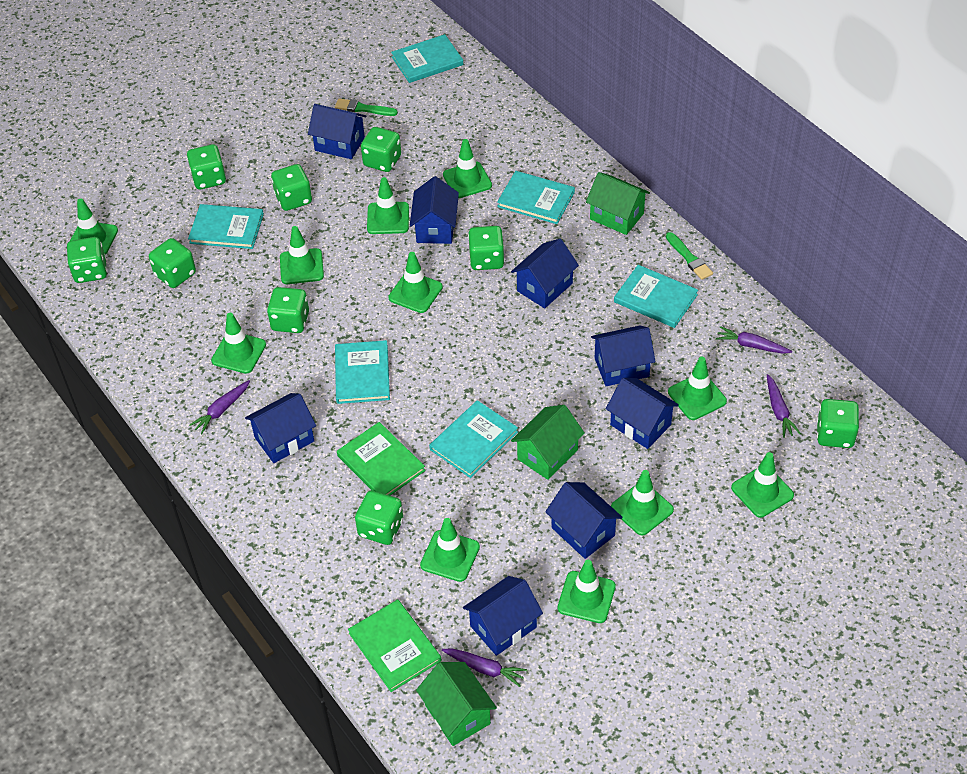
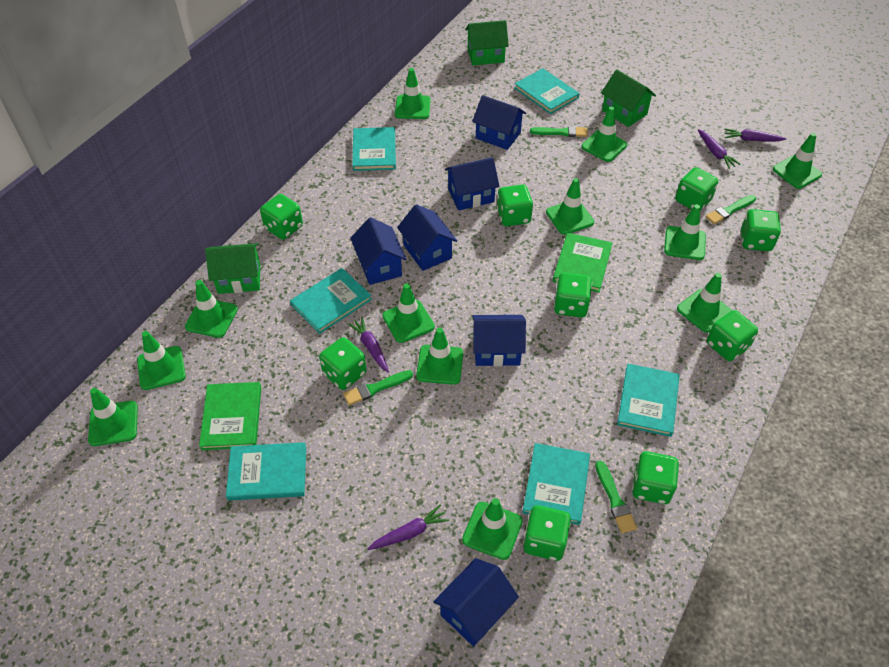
blue house: [245,393,316,463] [308,104,367,159] [410,176,459,244] [463,576,543,656] [511,239,579,308] [545,482,623,559] [591,325,656,386] [606,378,679,449] = 8 -> [350,217,406,285] [397,204,457,271] [434,558,519,646] [445,157,500,211] [472,95,526,150] [472,315,526,366] = 6
green brush: [335,98,398,116] [666,232,713,280] = 2 -> [343,370,413,405] [530,126,588,137] [595,461,637,533] [705,195,756,224] = 4
green traffic cone: [70,198,118,255] [211,313,266,374] [280,226,324,284] [367,177,409,234] [388,252,443,313] [420,518,480,582] [443,139,492,198] [558,560,616,623] [611,470,674,535] [668,357,727,420] [731,452,794,518] = 11 -> [88,388,138,446] [137,331,186,390] [185,280,238,338] [383,283,435,343] [395,68,431,119] [416,328,463,385] [462,498,523,560] [546,178,594,235] [581,107,627,162] [664,204,706,260] [677,273,732,333] [773,133,822,189] = 12

